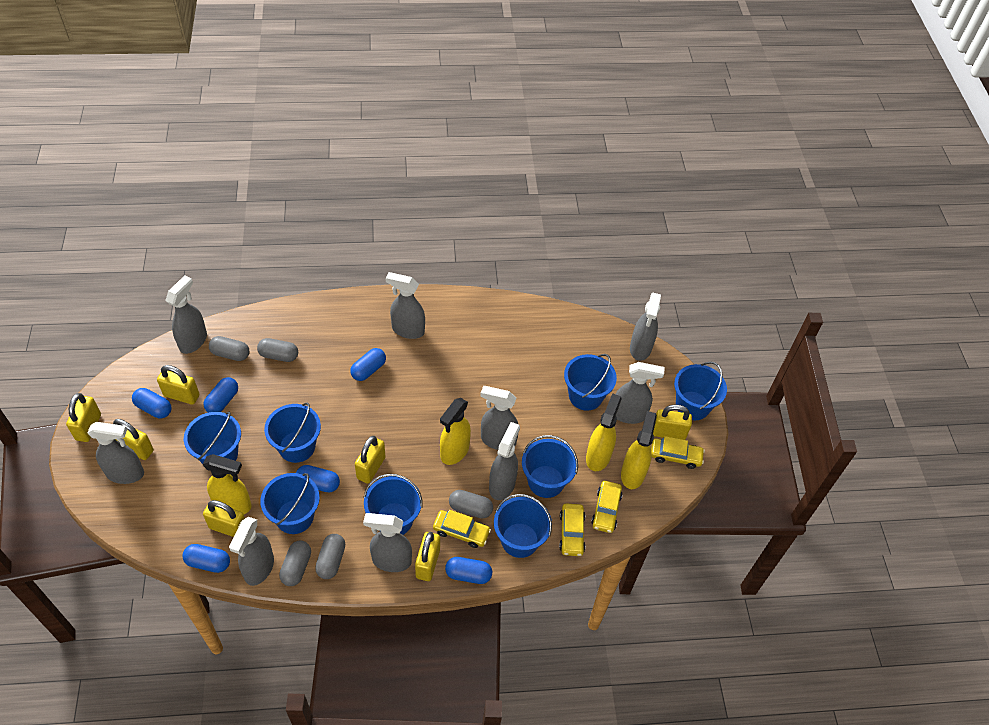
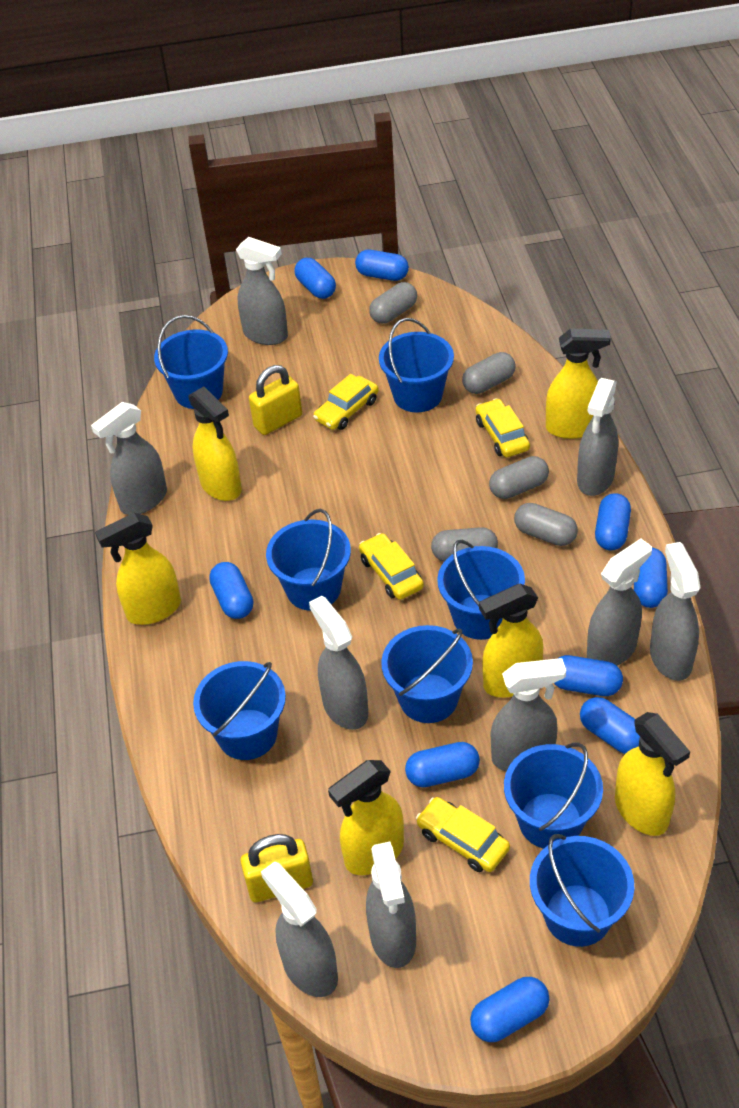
blue capsule: [132,388,172,418] [183,544,230,573] [203,377,238,413] [296,465,340,493] [350,348,386,381] [445,557,492,584] = 6 -> [209,562,253,619] [295,258,336,299] [355,250,409,281] [405,742,480,787] [470,977,549,1042] [554,655,623,696] [580,697,640,754] [595,493,631,550] [634,548,668,608] = 9
yellow padlock: [66,393,101,442] [113,419,154,460] [157,365,199,405] [203,500,245,537] [355,436,386,484] [415,532,440,581] [653,405,692,440] = 7 -> [240,834,313,902] [249,365,302,435] = 2
yellow spray bottle: [203,454,251,514] [440,398,471,465] [586,393,622,471] [621,411,657,489] = 4 -> [95,513,181,625] [188,386,242,501] [328,760,404,875] [479,584,543,698] [546,329,611,439] [615,712,690,836] = 6

